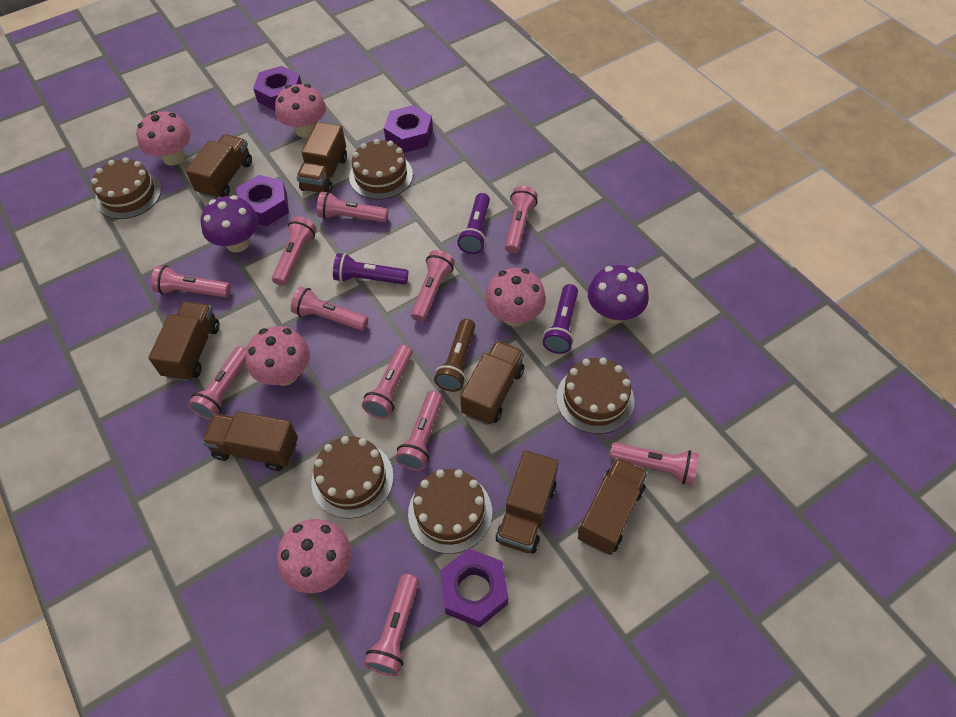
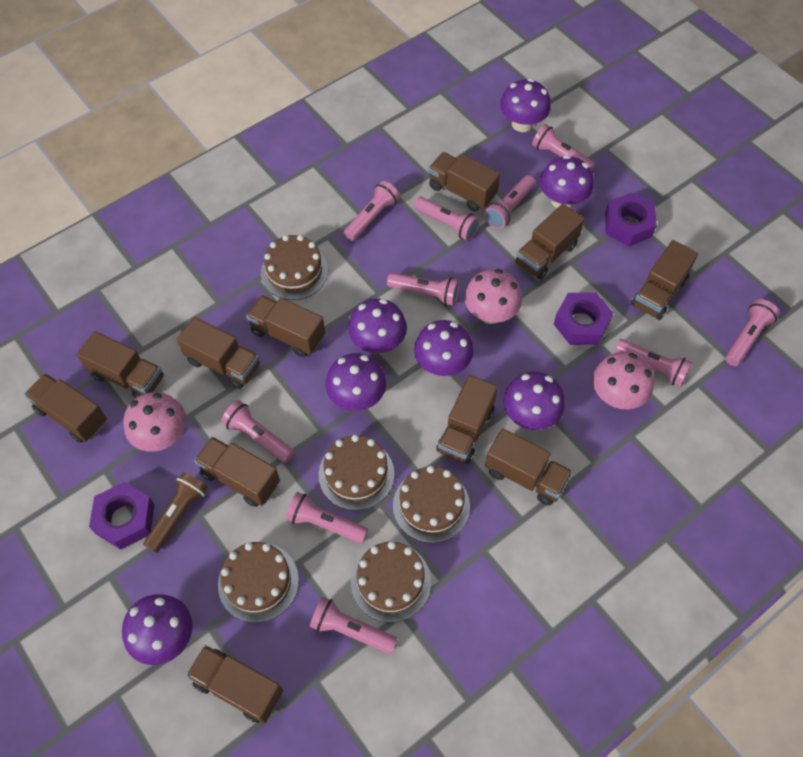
brown truck: [148,302,220,381] [186,134,252,199] [202,411,298,471] [296,122,347,193] [460,340,524,425] [496,450,559,554] [578,458,648,555] = 7 -> [24,373,107,443] [77,331,164,398] [177,317,260,389] [186,645,283,723] [194,437,280,507] [246,295,325,357] [428,152,500,211] [436,375,498,464] [485,428,572,506] [515,204,585,280] [631,240,698,320] = 11
pink flashlight: [151,265,231,298] [188,346,246,420] [272,217,316,286] [291,287,368,331] [317,191,388,223] [362,344,413,419] [364,574,419,676] [395,390,443,471] [411,250,455,322] [505,186,538,253] [609,442,699,485] = 11 -> [221,400,294,463] [285,492,368,544] [310,597,397,654] [344,181,400,241] [387,273,460,306] [414,197,480,241] [484,175,535,229] [532,124,596,171] [614,339,692,387] [725,299,779,366] = 10
pink mushroom: [136,111,191,165] [245,326,310,386] [275,84,326,138] [277,519,351,593] [485,268,546,326] = 5 -> [123,392,187,452] [464,269,522,324] [593,352,654,409] = 3
purple flashlight: [333,253,408,285] [457,193,490,254] [543,284,578,354] = 3 -> none = 0
purple mushroom: [201,195,259,252] [588,265,649,324] = 2 -> [122,594,193,665] [325,353,386,411] [348,298,407,354] [414,320,473,376] [500,78,551,132] [504,372,565,430] [540,155,594,208] = 7
purple nut: [236,175,289,226] [253,66,302,111] [384,105,433,153] [440,548,508,628] = 4 -> [89,482,155,550] [554,292,613,345] [605,193,657,247] = 3

